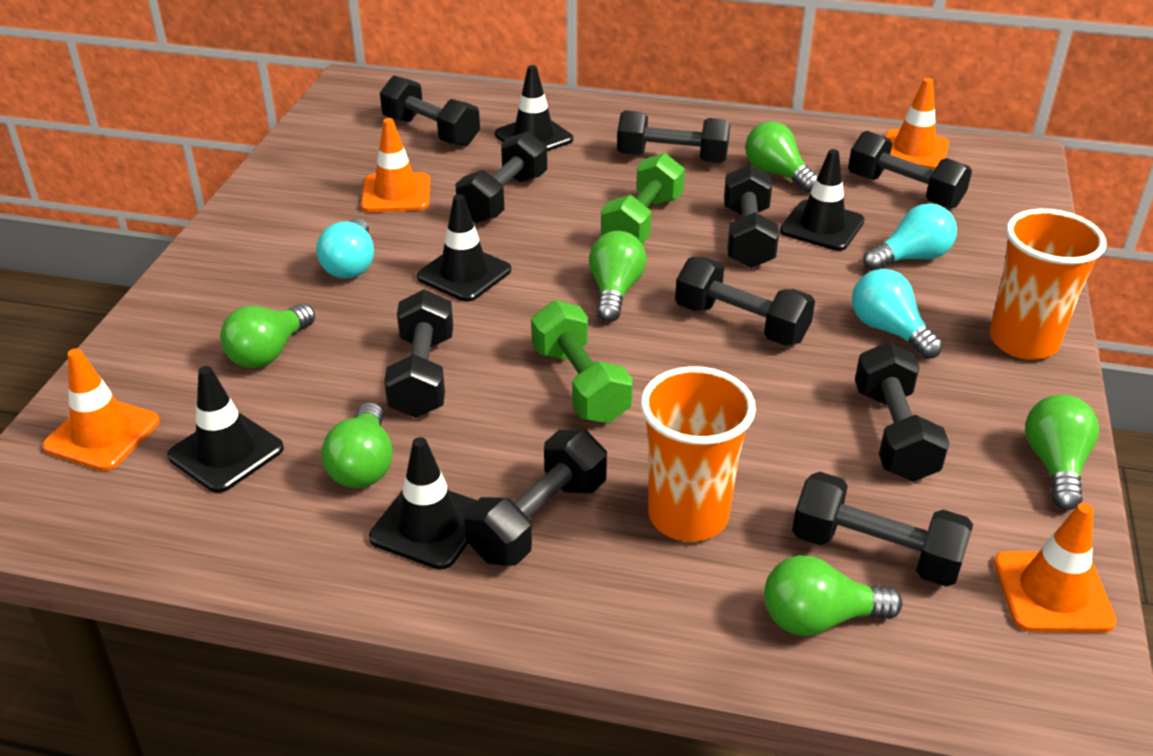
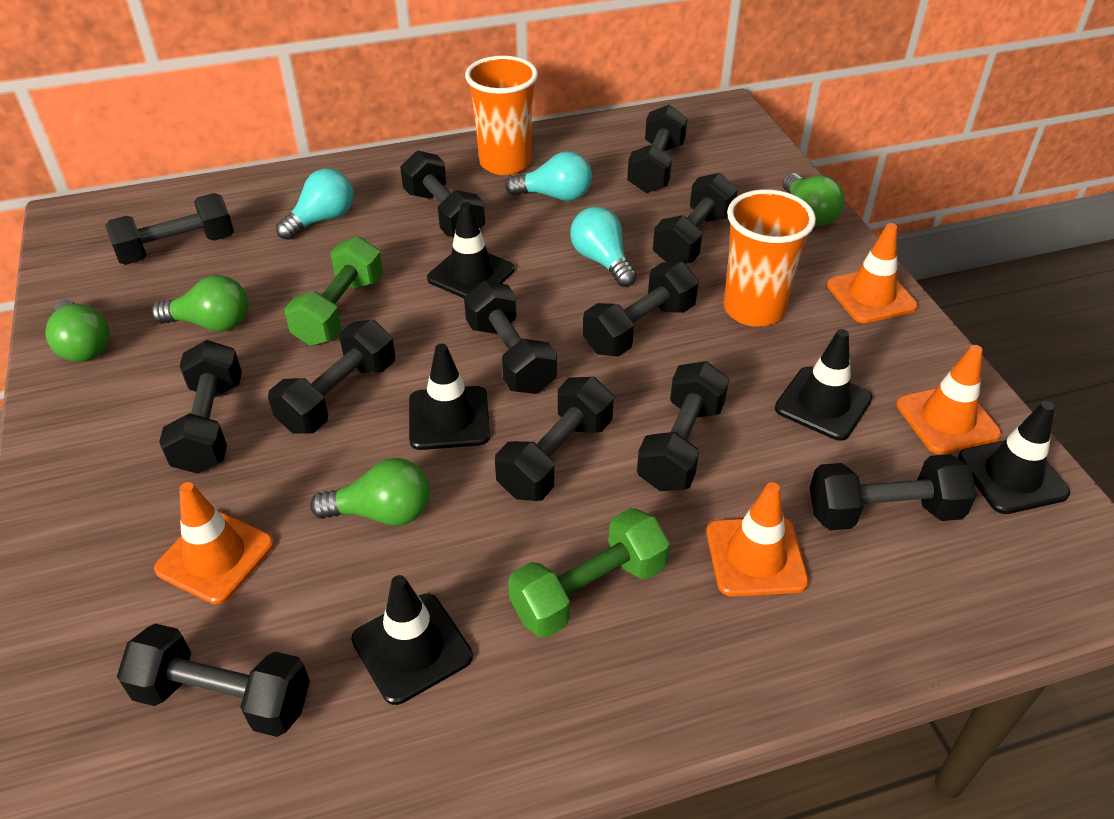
black dumbbell: [380,76,480,147] [384,289,453,418] [455,131,547,223] [464,430,607,566] [617,110,730,163] [675,257,815,346] [724,164,779,268] [792,472,973,587] [848,131,972,208] [855,342,949,482] = 10 -> [105,193,234,265] [117,623,310,737] [159,340,242,474] [268,320,395,434] [400,151,485,237] [464,281,557,394] [495,377,614,501] [583,262,699,357] [627,105,688,193] [637,361,729,491] [653,173,738,264] [810,454,977,531] = 12
green light bulb: [220,303,315,368] [321,402,393,488] [589,231,647,322] [745,122,818,193] [764,555,902,636] [1025,394,1099,510] = 6 -> [45,300,110,362] [151,275,248,332] [310,458,430,526] [782,173,844,226] = 4

